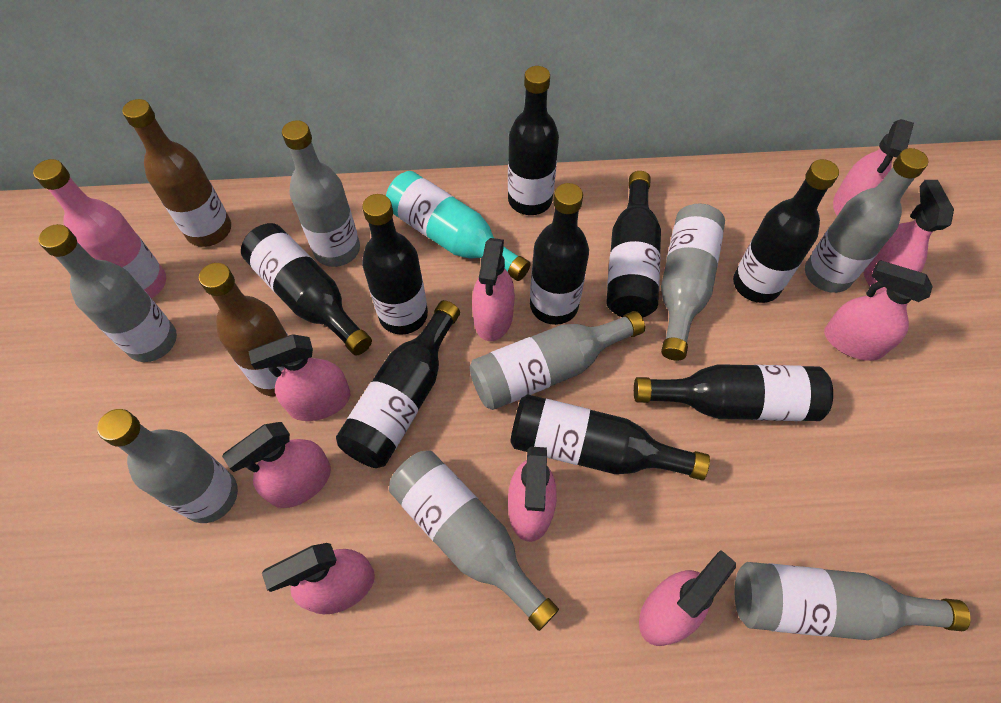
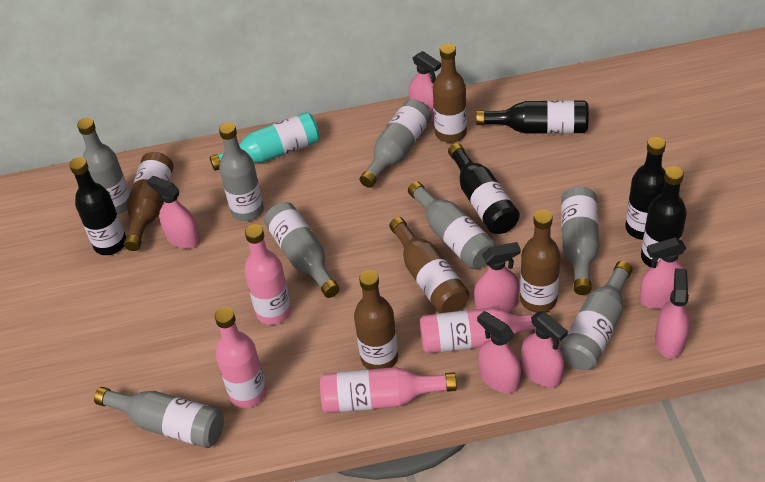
black bottle: [241,223,372,356] [336,300,460,468] [362,194,428,335] [508,66,559,215] [510,394,710,480] [530,183,589,325] [606,171,661,318] [634,364,833,421] [733,159,839,303] = 9 -> [69,157,126,255] [448,143,520,234] [476,100,589,134] [625,137,666,240] [641,166,687,267] = 5
brown bottle: [122,99,231,247] [199,263,288,396] = 2 -> [124,152,174,251] [354,270,398,369] [389,217,469,313] [433,43,467,143] [520,210,561,313] = 5
pink bottle: [33,159,166,298] = 1 -> [215,307,267,408] [244,224,292,325] [320,367,457,413] [420,308,551,354] = 4
pink spray bottle: [222,422,331,508] [248,334,350,421] [262,543,375,614] [472,238,515,341] [508,447,557,542] [639,550,736,646] [824,260,933,361] [833,119,914,216] [863,180,954,294] = 9 -> [147,176,201,249] [409,51,441,121] [474,242,520,312] [477,311,521,393] [521,311,568,387] [639,237,686,309] [655,268,690,359] = 7

